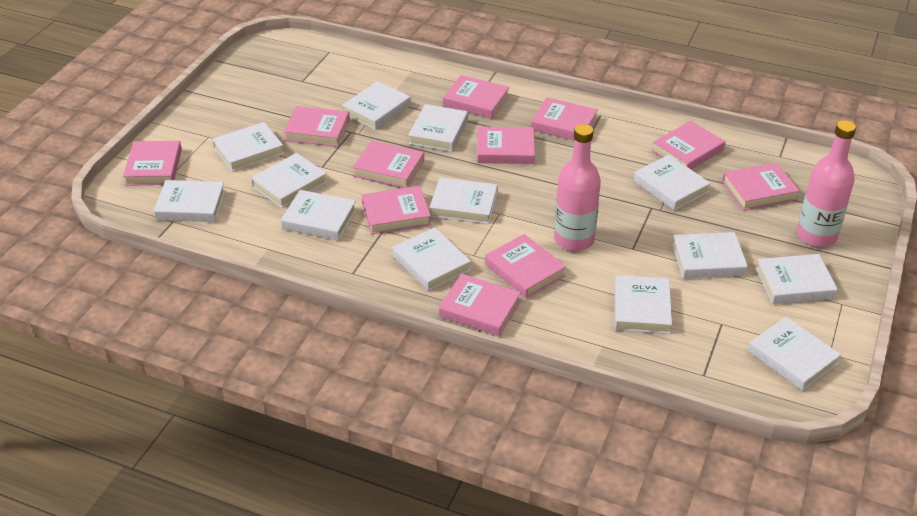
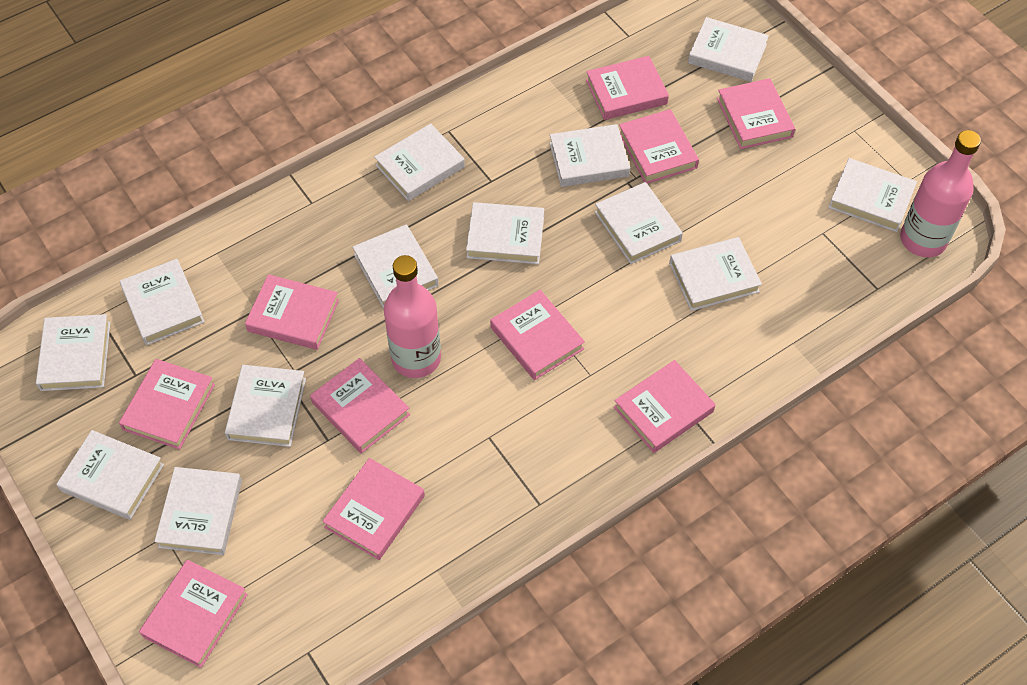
pink book: [123,141,182,186] [283,106,350,147] [353,141,424,188] [362,186,431,234] [439,274,521,336] [443,75,510,119] [477,127,535,164] [485,234,566,298] [531,97,598,140] [652,121,725,170] [722,162,799,210] = 11 -> [119,359,215,450] [139,559,248,668] [245,274,339,350] [310,358,410,454] [322,458,425,560] [490,290,585,380] [586,56,669,120] [614,360,716,453] [619,109,699,184] [717,78,795,149] = 10

